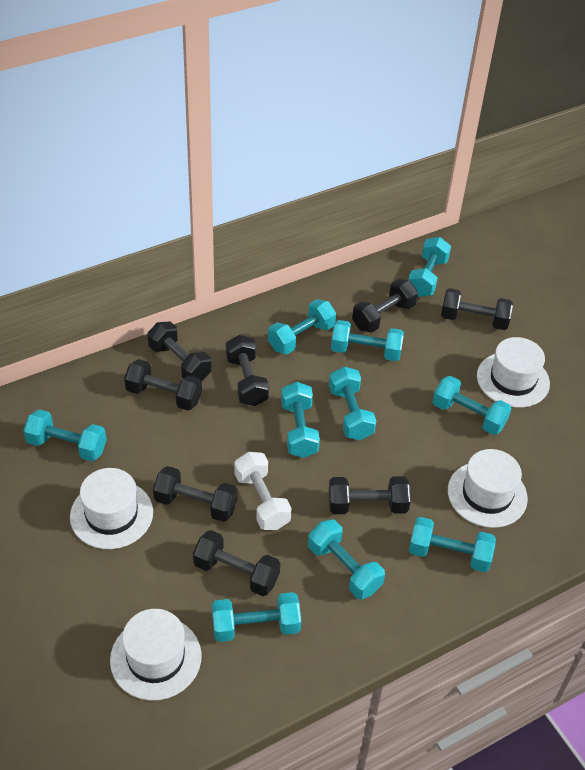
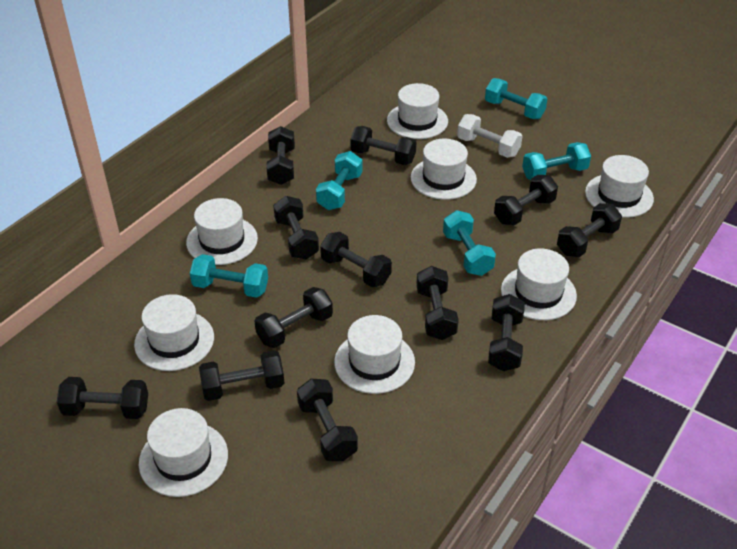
black dumbbell: [124,359,202,411] [148,321,211,381] [153,466,237,522] [193,530,280,596] [226,335,269,406] [329,476,411,514] [352,279,418,333] [441,288,513,330] = 8 -> [57,377,148,419] [199,350,284,401] [254,287,333,348] [266,126,295,185] [273,196,319,260] [297,379,358,461] [320,232,392,287] [350,126,416,165] [416,266,459,340] [488,294,525,371] [494,175,558,225] [557,203,622,257] = 12
turquoise dumbbell: [23,409,107,461] [212,592,301,642] [268,299,336,354] [281,382,320,458] [308,519,385,599] [329,367,376,440] [331,320,404,361] [408,237,451,297] [409,517,496,572] [433,376,512,435] = 10 -> [190,254,268,298] [316,151,363,210] [443,210,496,276] [485,78,547,119] [522,142,591,180] = 5
white hat: [70,468,153,549] [110,609,201,700] [448,449,528,528] [477,337,550,408] = 4 -> [134,294,214,371] [139,408,228,497] [186,198,258,265] [334,315,415,394] [387,83,448,139] [411,139,477,200] [501,248,577,320] [585,155,654,218] = 8

